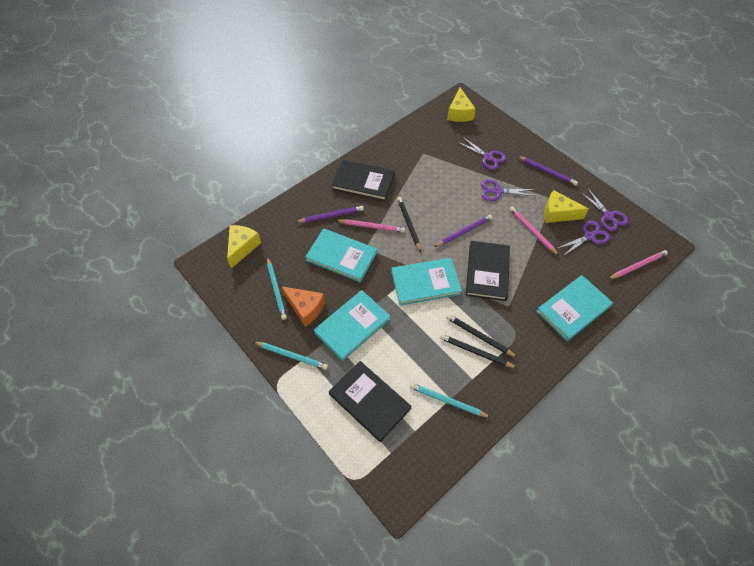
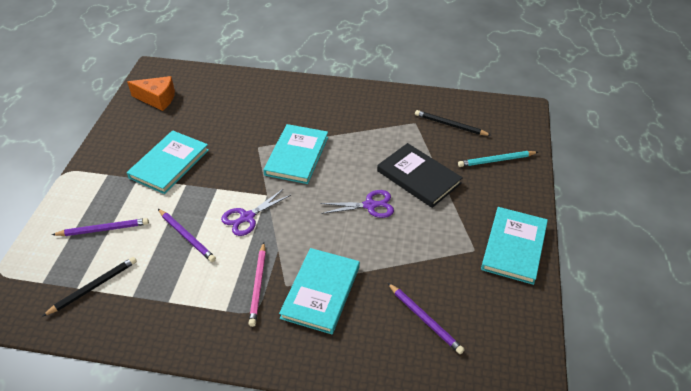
black book: [329,361,412,442] [332,160,395,201] [466,241,510,301] = 3 -> [377,143,463,208] = 1
black pencil: [397,197,421,252] [440,334,517,368] [446,314,518,358] = 3 -> [43,257,137,316] [415,110,492,136] = 2
pink pencil: [336,219,405,233] [509,207,559,256] [608,250,668,279] = 3 -> [249,242,266,327] = 1
purple scissors: [458,137,506,170] [481,180,535,201] [556,221,610,256] [580,189,628,231] = 4 -> [221,189,291,236] [320,190,394,218] = 2
turquoise pencil: [254,342,328,370] [267,257,287,320] [409,383,491,418] = 3 -> [458,151,538,167] = 1
yellow cheese: [227,225,261,268] [447,88,476,122] [544,190,589,223] = 3 -> none = 0

